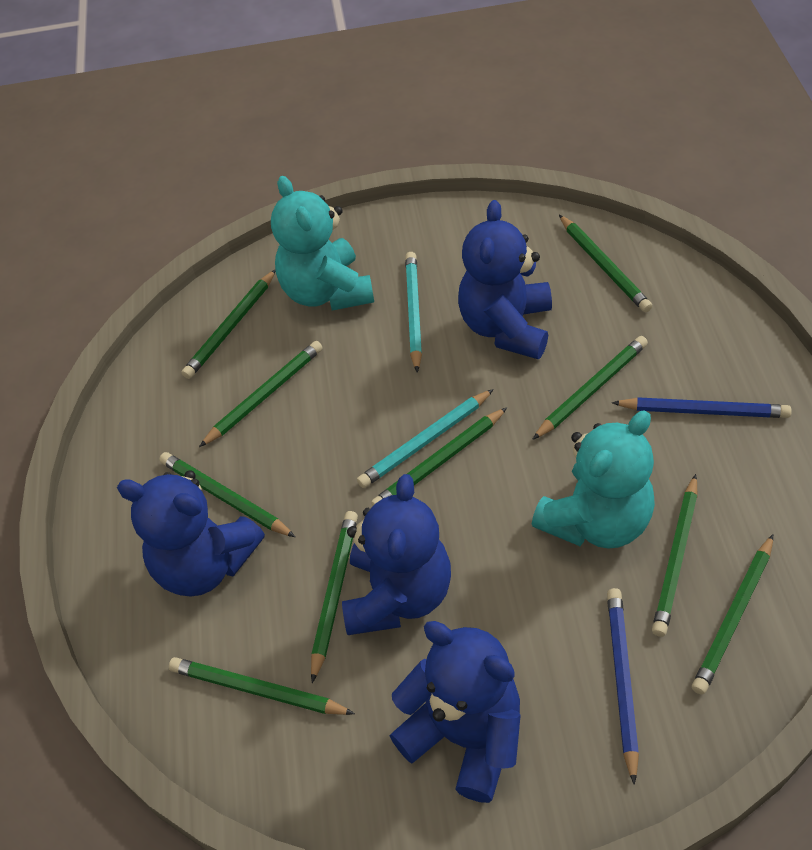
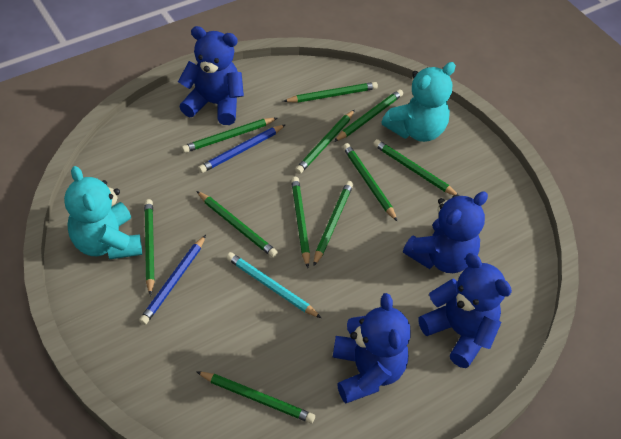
green pencil: [159,452,295,537] [169,657,355,715] [182,270,276,379] [199,341,323,447] [311,511,358,683] [371,408,507,506] [532,336,648,440] [559,215,652,312] [652,474,698,637] [692,534,773,695] = 10 -> [144,199,155,296] [182,118,277,153] [196,191,278,258] [196,371,315,423] [283,82,378,103] [291,177,310,268] [295,110,355,174] [313,181,353,267] [334,89,403,142] [343,143,398,222] [373,139,459,196] = 11
turquoise pencil: [357,389,494,488] [405,252,422,373] = 2 -> [226,252,321,318] = 1

